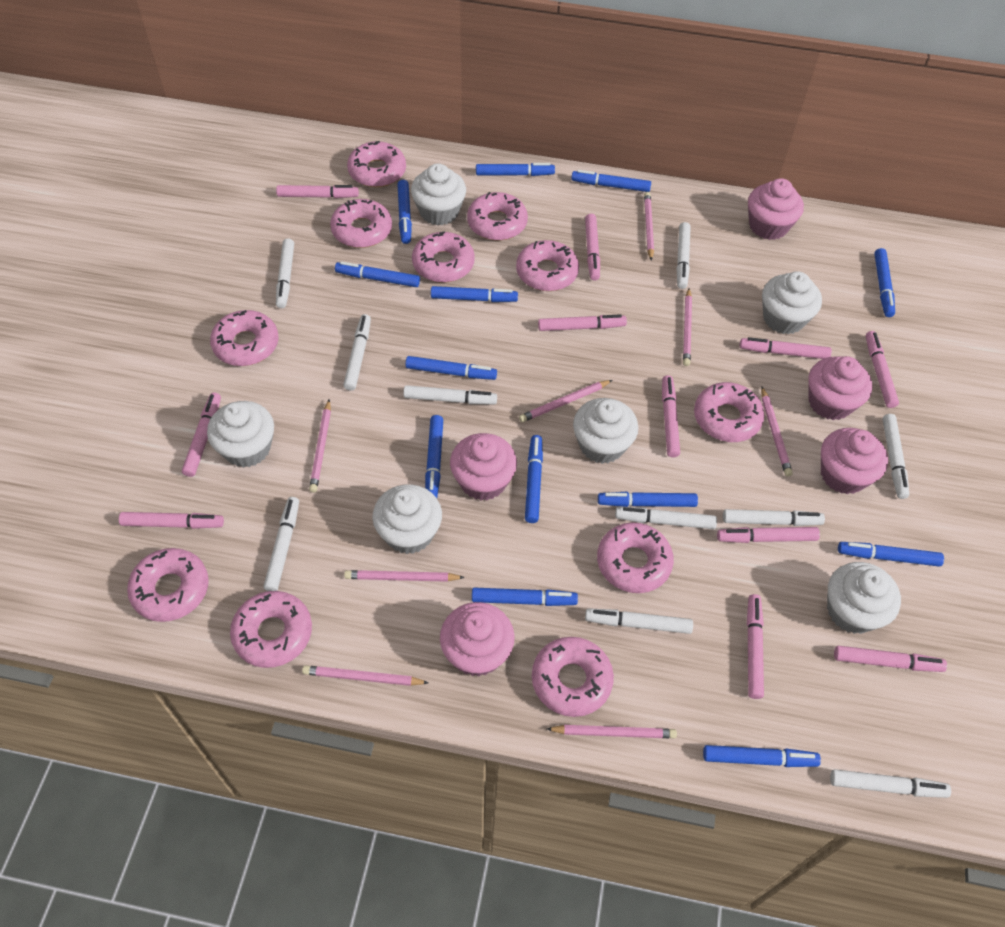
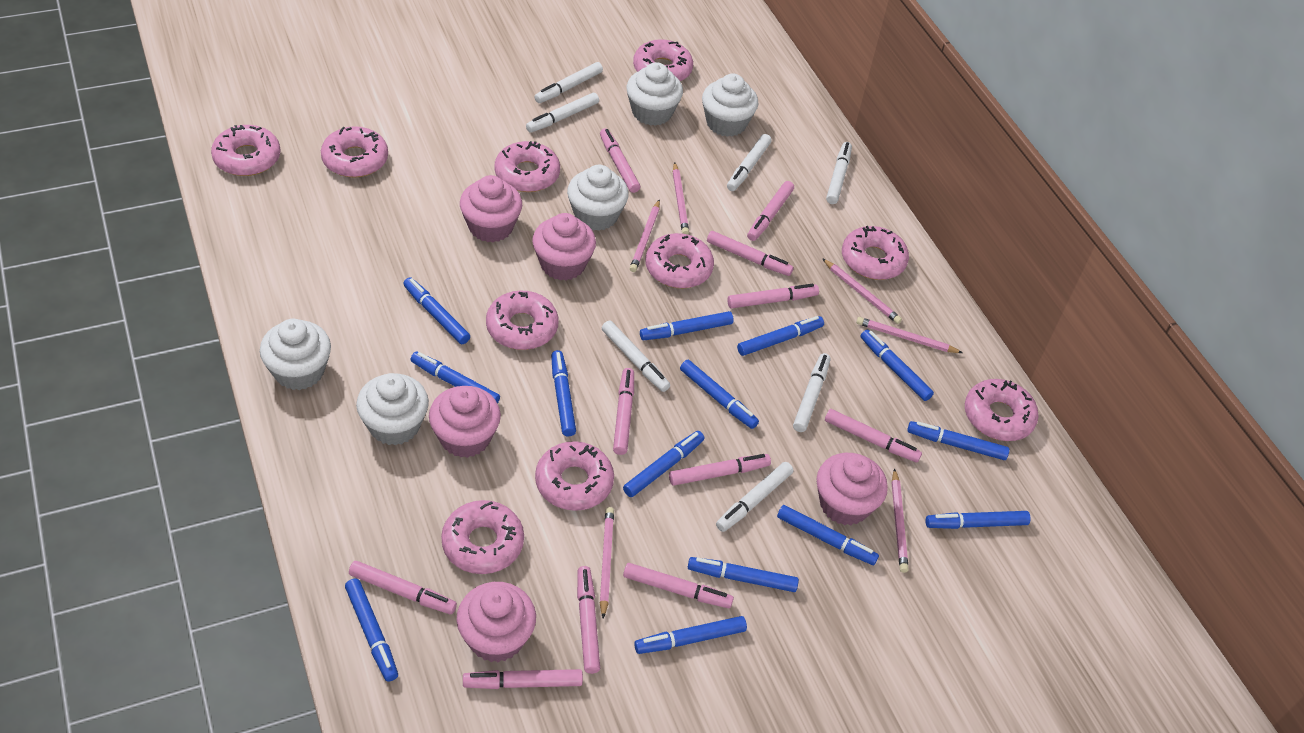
blue marker: [335,261,420,287] [398,180,412,244] [405,356,497,380] [425,415,443,498] [431,286,518,302] [472,588,578,606] [476,163,555,176] [525,435,543,523] [571,170,651,192] [598,492,698,507] [703,745,821,767] [838,542,944,567] [874,248,895,317] = 13 -> [345,579,398,682] [403,277,470,344] [410,352,500,404] [551,350,576,436] [623,431,704,497] [634,616,747,654] [640,311,734,340] [680,360,759,429] [688,557,799,592] [737,316,824,356] [777,505,879,565] [860,330,934,401] [907,421,1009,460] [925,511,1031,529] = 14
pink donut: [127,548,209,622] [210,310,279,366] [230,591,312,668] [330,199,392,248] [347,141,406,187] [412,232,475,283] [467,192,528,241] [516,240,579,291] [532,637,614,717] [597,522,674,593] [694,382,764,442] = 11 -> [211,125,280,176] [321,126,388,178] [441,500,524,574] [486,291,559,350] [494,141,560,192] [535,441,614,511] [633,39,693,81] [645,233,714,288] [842,226,909,280] [965,379,1039,441] = 10
pink pencil: [302,665,429,686] [309,399,331,493] [344,570,465,582] [519,380,612,422] [547,725,677,738] [644,192,654,261] [683,288,692,366] [761,387,793,476] = 8 -> [599,507,614,619] [630,199,660,272] [673,162,689,235] [822,258,902,324] [856,317,963,353] [892,468,909,573] = 6
white cupcake: [207,401,274,468] [372,484,442,554] [411,163,466,225] [573,398,638,464] [762,271,822,335] [827,562,901,634] = 6 -> [260,319,331,390] [356,373,429,446] [567,165,629,231] [627,62,683,126] [702,74,759,137] = 5
white marker: [263,497,299,591] [276,238,294,308] [343,314,371,391] [403,385,497,404] [585,608,693,634] [615,507,717,529] [676,222,691,289] [723,509,825,526] [830,769,951,798] [882,414,909,499] = 10 -> [526,93,599,133] [535,62,603,103] [602,320,670,392] [716,462,793,532] [727,134,772,191] [793,353,831,432] [826,142,852,204] = 7

